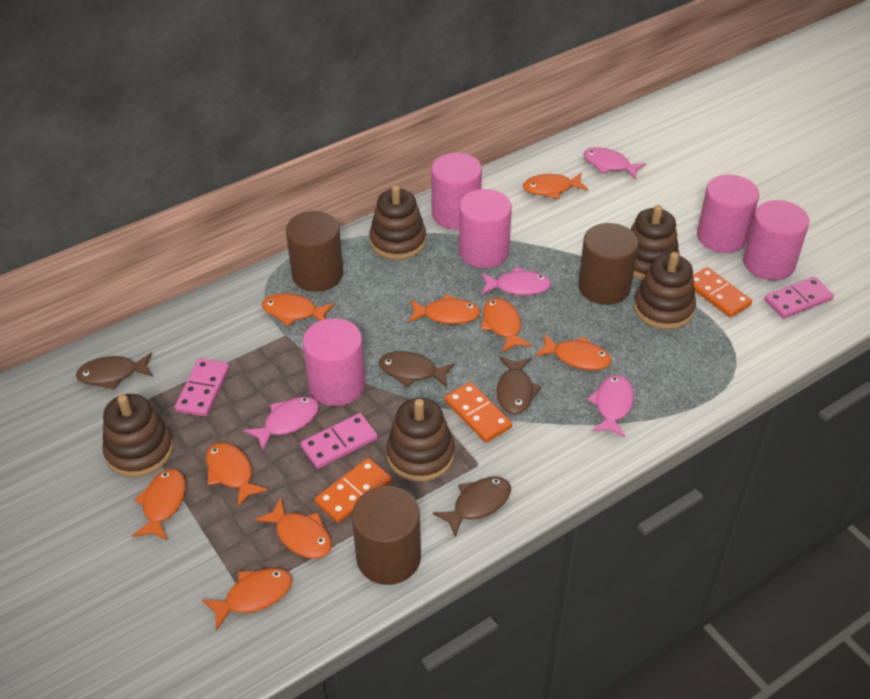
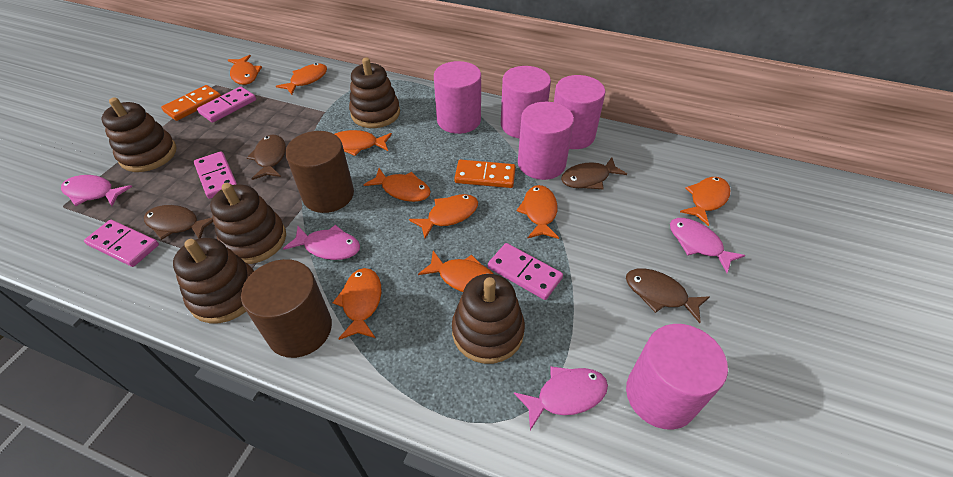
brown cylinder: [286,211,344,292] [352,486,421,585] [578,223,638,305] = 3 -> [241,259,332,358] [285,131,354,213] = 2
orange domino: [315,458,392,523] [445,382,512,443] [693,267,752,318] = 3 -> [161,85,221,121] [454,160,516,188] = 2
pink domino: [175,359,230,417] [300,413,378,469] [764,277,834,319] = 3 -> [84,220,159,267] [194,151,237,199] [197,87,256,123] [488,243,563,300] = 4

